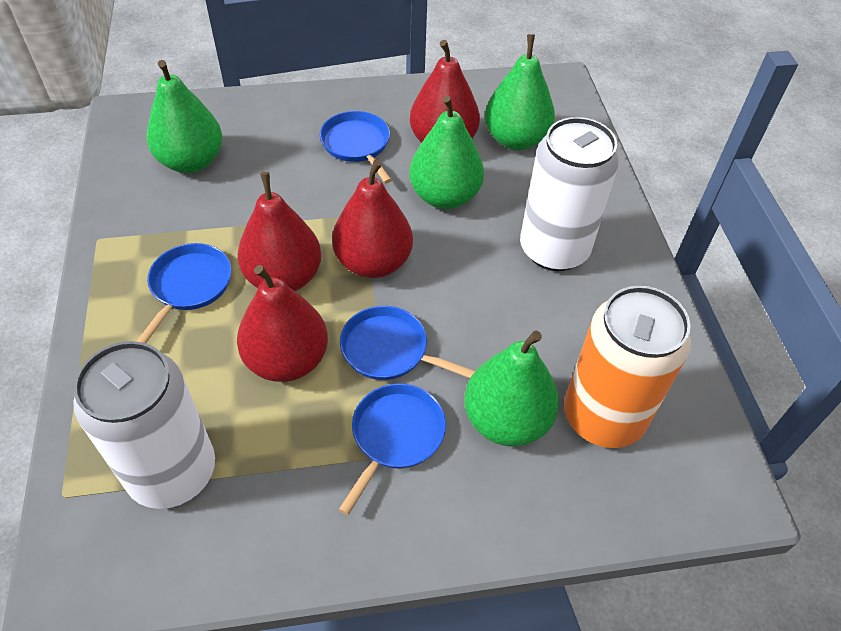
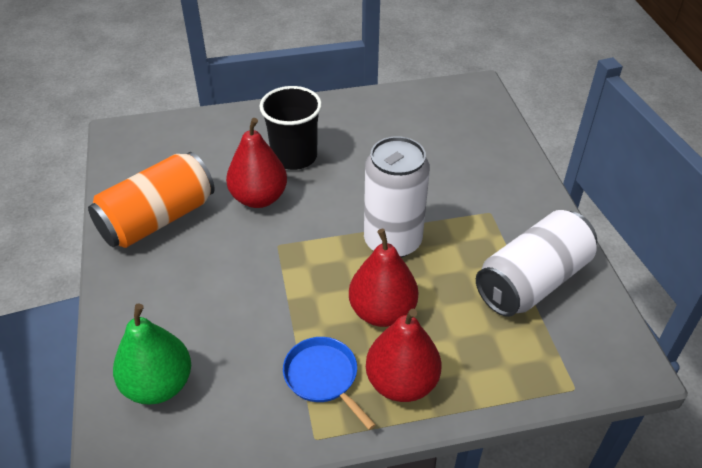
black cup: none = 0 -> [259,86,322,170] = 1
blue pan: [136,243,232,343] [320,111,392,183] [339,383,446,515] [340,306,475,380] = 4 -> [283,337,376,430] = 1
green pear: [147,60,222,173] [409,95,484,209] [464,331,559,447] [485,34,555,150] = 4 -> [113,304,191,404] = 1
red pear: [237,172,321,291] [237,265,328,382] [332,159,413,278] [410,40,480,143] = 4 -> [226,118,287,208] [349,229,418,327] [366,309,442,402] = 3

